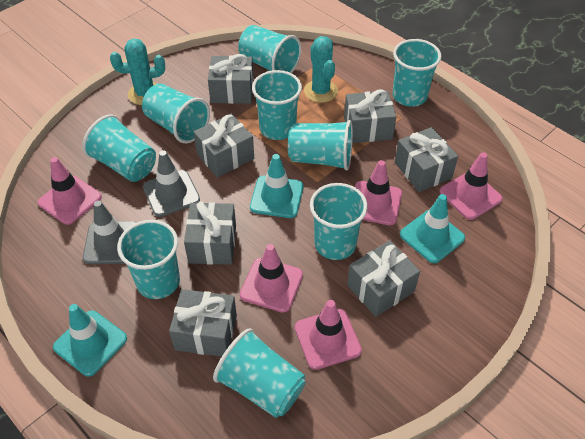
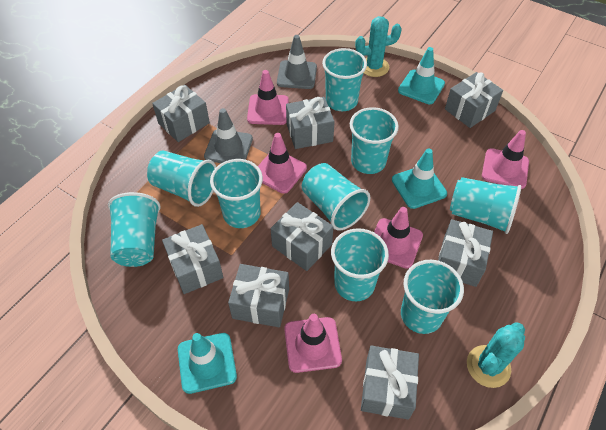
grey gift: [169,289,237,357] [184,201,236,265] [194,114,254,177] [208,54,254,104] [344,89,396,143] [347,240,420,317] [395,127,458,192] = 7 -> [152,85,210,142] [162,224,223,294] [228,264,289,327] [271,202,334,271] [286,97,335,149] [361,346,419,420] [438,219,493,287] [445,72,503,128] = 8

